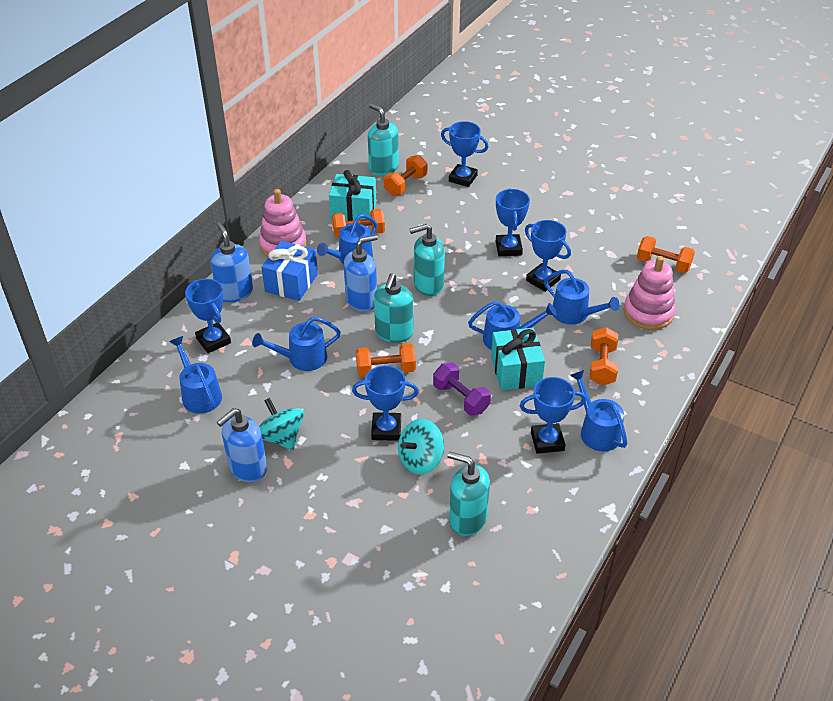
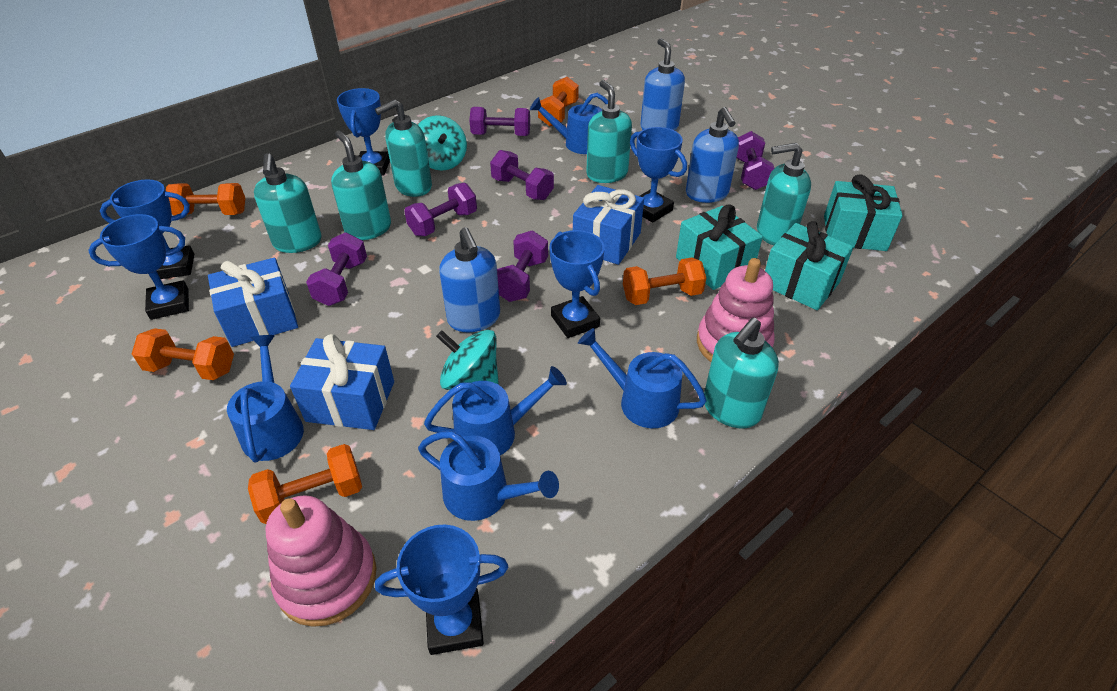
blue gift: [261,241,318,301] = 1 -> [208,258,298,347] [290,334,394,430] [573,185,644,265] = 3
blue watering can: [170,336,222,414] [252,317,341,371] [317,214,378,264] [468,301,557,350] [544,270,620,325] [570,370,627,452] = 6 -> [227,335,304,463] [418,431,559,521] [424,366,567,455] [530,93,608,154] [578,328,707,428] = 5
purple dumbbell: [433,363,491,416] = 1 -> [306,232,367,306] [404,183,477,236] [469,107,530,136] [490,150,554,200] [497,230,548,302] [737,131,774,190] = 6
turquoise gift: [329,170,376,221] [491,328,545,391] = 2 -> [676,204,763,290] [765,221,854,310] [824,174,903,251] = 3
turquoise soap dispenser: [368,103,399,176] [374,273,413,343] [409,224,445,296] [448,451,490,536] = 4 -> [254,153,322,253] [331,131,391,240] [375,99,432,197] [586,80,632,183] [704,318,779,429] [757,143,811,246] = 6

